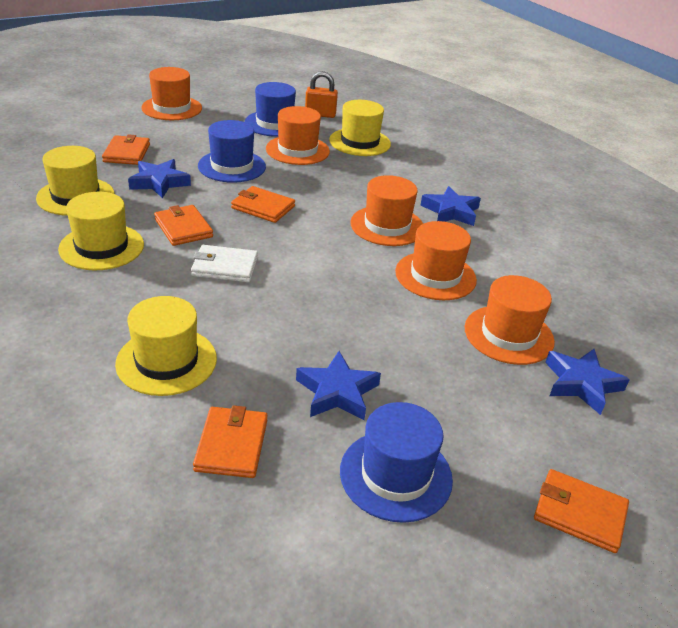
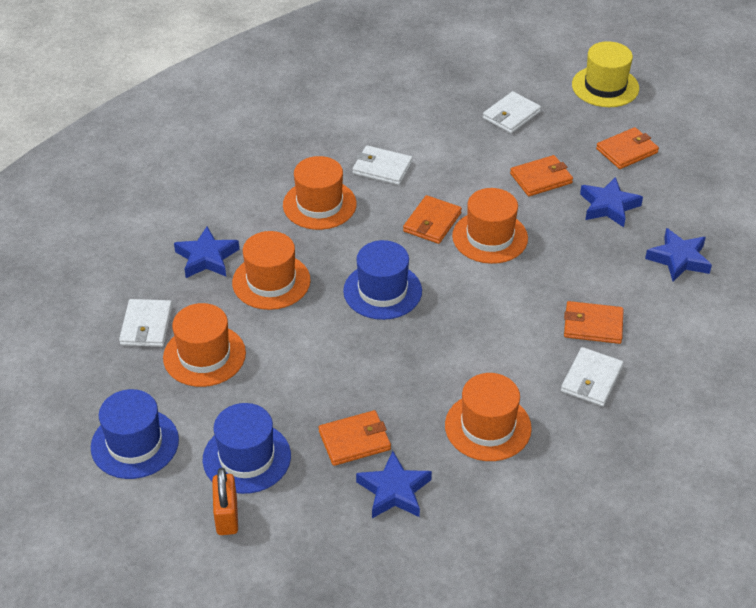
white wallet: [191,245,258,283] = 1 -> [119,299,172,347] [353,145,412,185] [483,91,541,133] [561,347,624,406] = 4
yellow hat: [36,146,115,216] [58,192,144,270] [115,296,217,396] [329,100,391,156] = 4 -> [572,41,639,107] = 1

